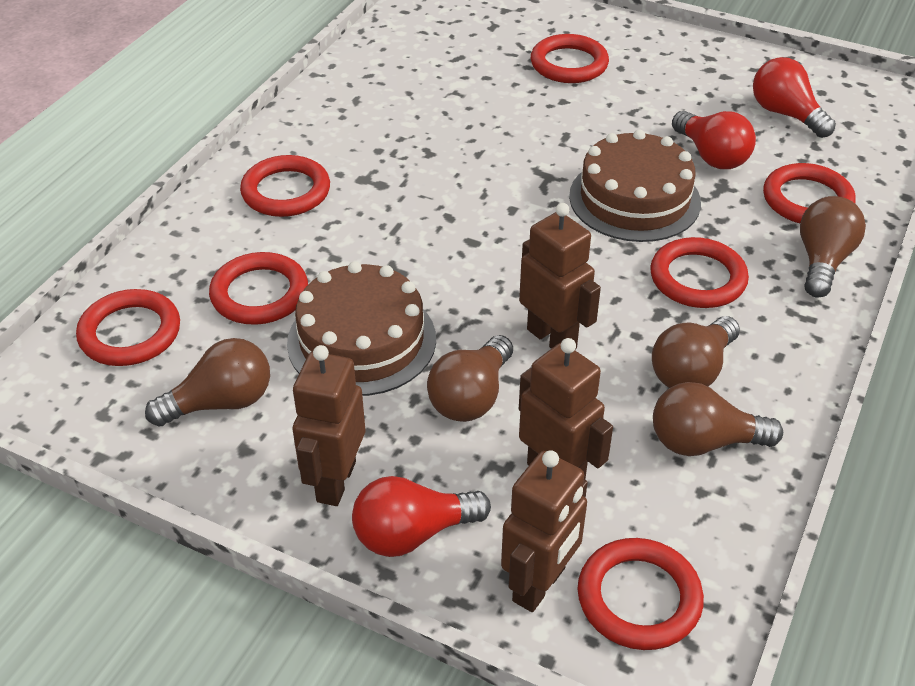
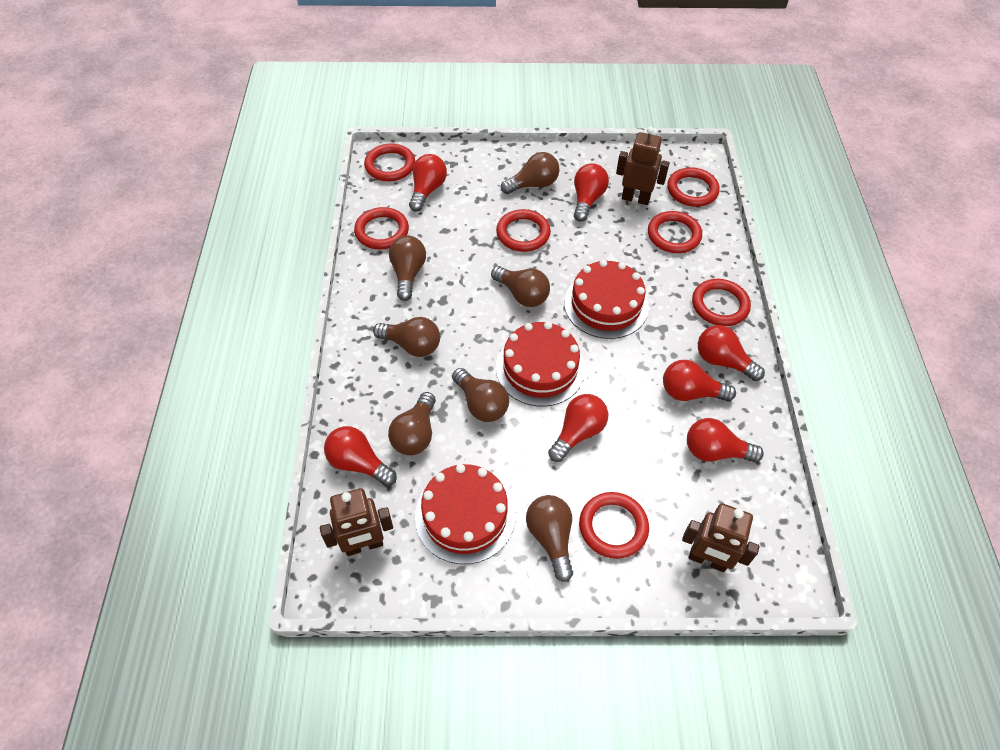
brown cake: [287,262,436,396] [569,130,701,242] = 2 -> none = 0
brown light bulb: [145,338,270,427] [427,335,513,422] [652,316,740,388] [653,382,783,456] [800,196,866,298] = 5 -> [373,317,440,357] [388,392,436,455] [389,235,426,301] [452,368,509,422] [491,266,550,307] [501,152,559,194] [526,495,573,582] = 7
brown robot: [292,345,365,506] [501,450,587,612] [519,203,601,350] [519,338,613,480] = 4 -> [320,488,393,556] [616,126,670,205] [682,503,760,572] = 3
red cake: none = 0 -> [415,464,515,564] [496,322,585,406] [564,260,649,339] = 3
red light bulb: [352,476,491,557] [672,111,756,169] [753,57,836,138] = 3 -> [324,426,397,486] [409,154,447,212] [548,394,608,462] [574,163,609,222] [663,360,736,401] [687,418,764,462] [698,325,765,381] = 7

